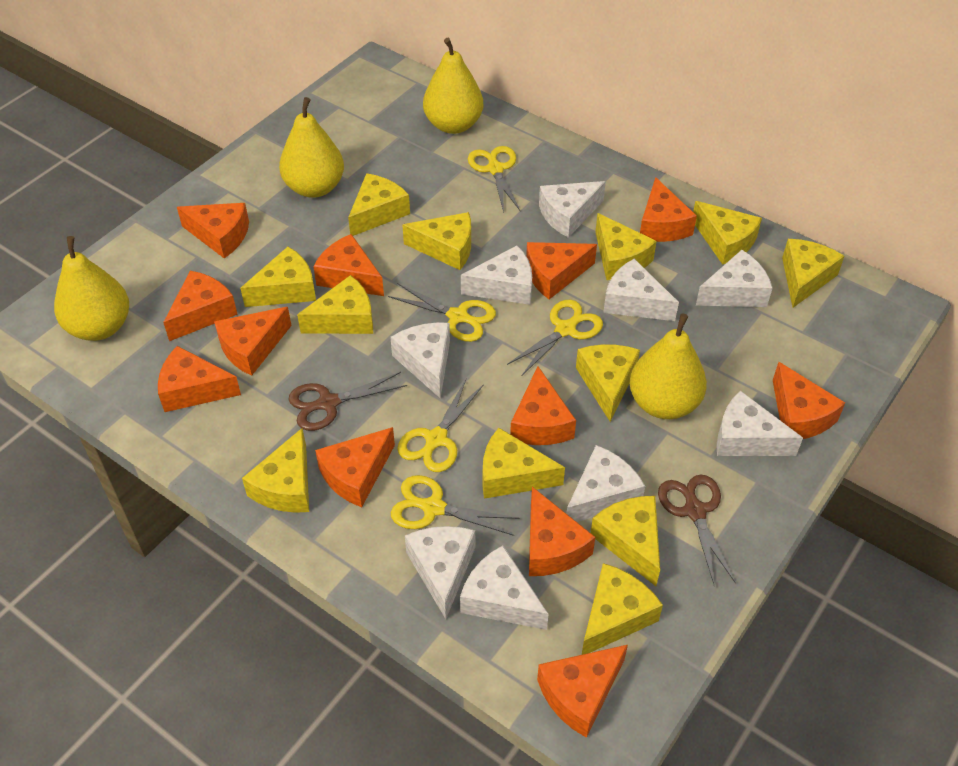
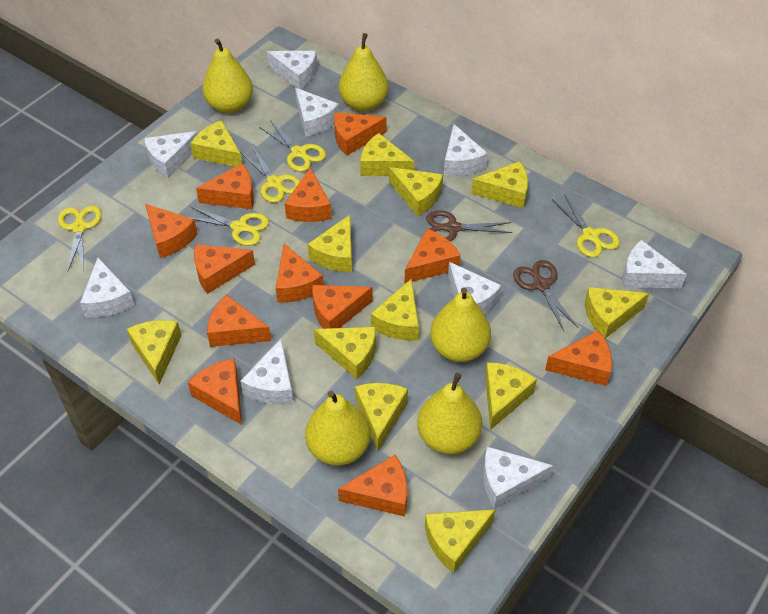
yellow pear: [54,236,129,341] [279,97,344,198] [423,38,483,134] [629,313,707,419] = 4 -> [202,39,253,113] [305,391,370,466] [339,33,388,111] [417,373,482,454] [430,287,491,362] = 5

